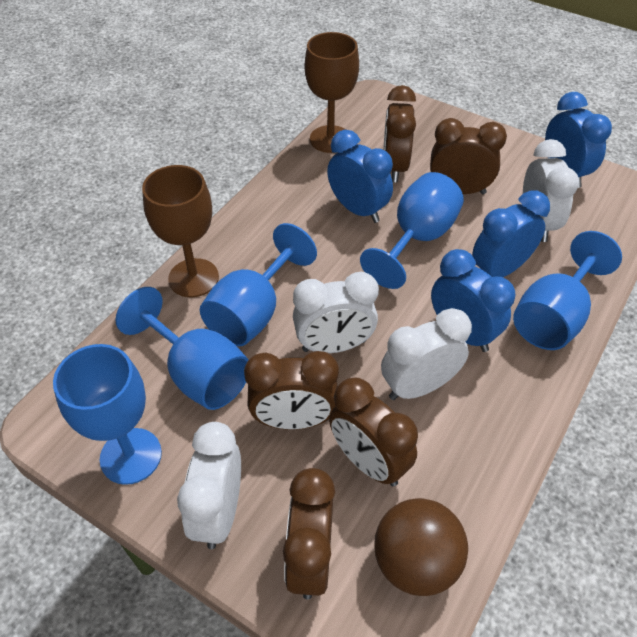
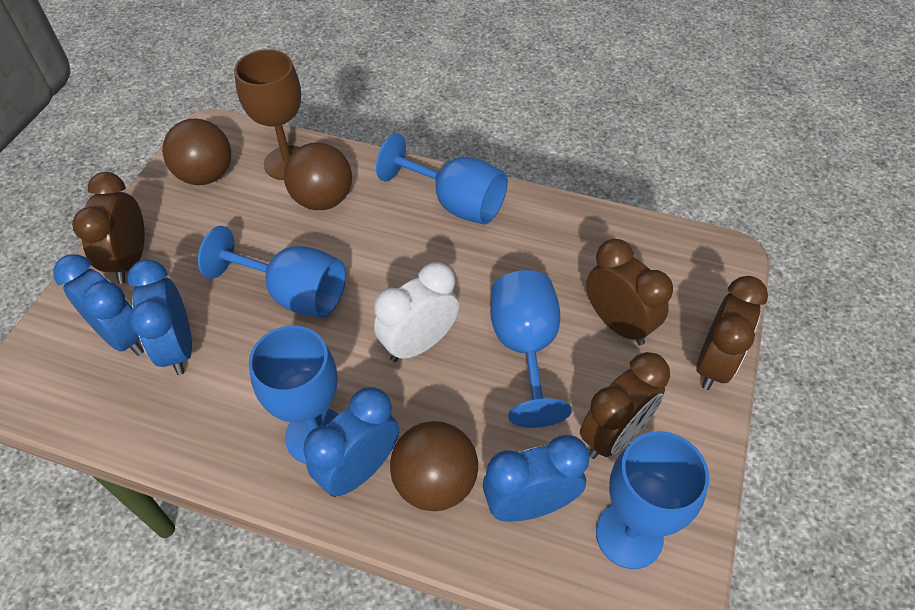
brown ball: [374,498,468,596] = 1 -> [162,119,231,185] [284,142,352,210] [390,421,478,511] = 3
brown clock: [244,351,339,430] [283,468,335,599] [329,377,418,486] [383,85,416,183] [430,118,507,194] = 5 -> [72,172,145,284] [580,352,670,459] [586,239,673,345] [696,276,768,390] = 4
brown goblet: [142,165,219,297] [305,32,359,153] = 2 -> [234,49,301,180] = 1
white clock: [177,422,241,549] [293,272,379,353] [381,308,472,400] [523,139,579,242] = 4 -> [374,262,459,362] = 1

